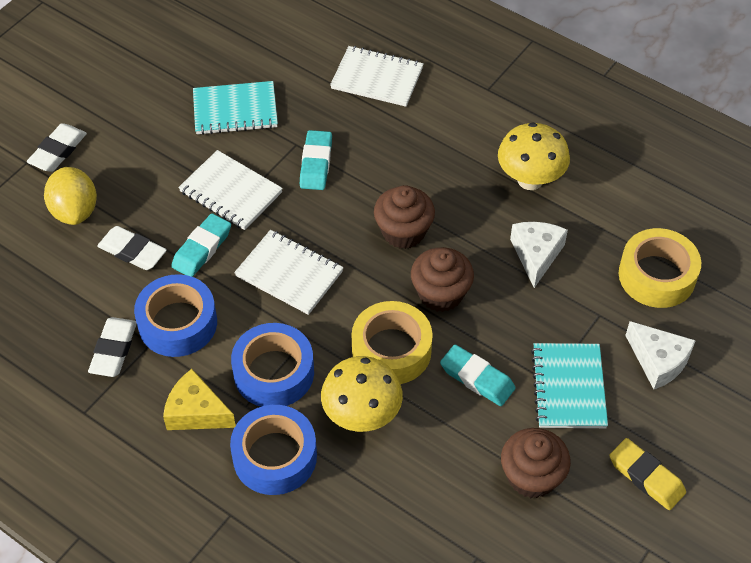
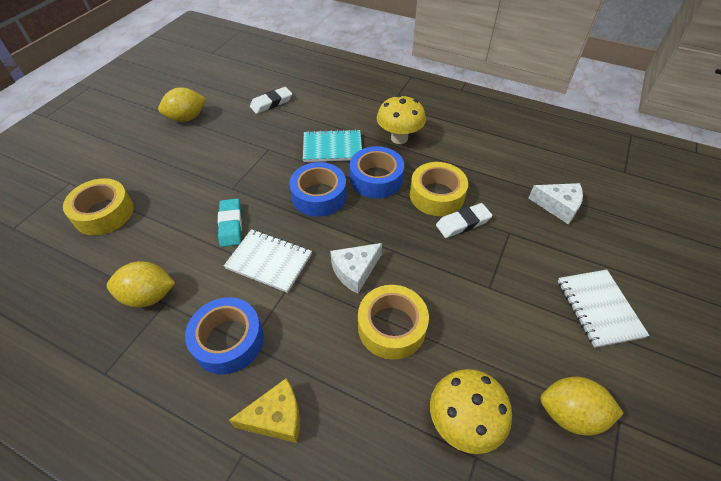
brown cupcake: [374,185,435,249] [411,247,474,312] [501,428,571,498] = 3 -> none = 0
turquoise eraser: [171,213,231,277] [300,130,332,190] [440,344,516,406] = 3 -> [218,199,242,247] = 1
turquoise notebook: [193,81,278,135] [531,343,608,428] = 2 -> [303,129,362,162] = 1
white eraser: [27,123,87,172] [88,317,137,377] [97,226,167,270] = 3 -> [250,87,292,114] [436,203,492,238] = 2
white notebook: [178,150,283,230] [234,230,344,315] [330,46,424,107] = 3 -> [224,229,312,293] [558,270,650,348] = 2
yellow eraser: [609,438,686,510] = 1 -> none = 0
yellow lemon: [44,167,97,225] = 1 -> [107,261,175,308] [158,87,206,122] [540,377,624,436] = 3
yellow tape: [352,301,433,384] [619,228,701,308] = 2 -> [63,178,134,235] [358,285,429,360] [410,162,468,216] = 3

